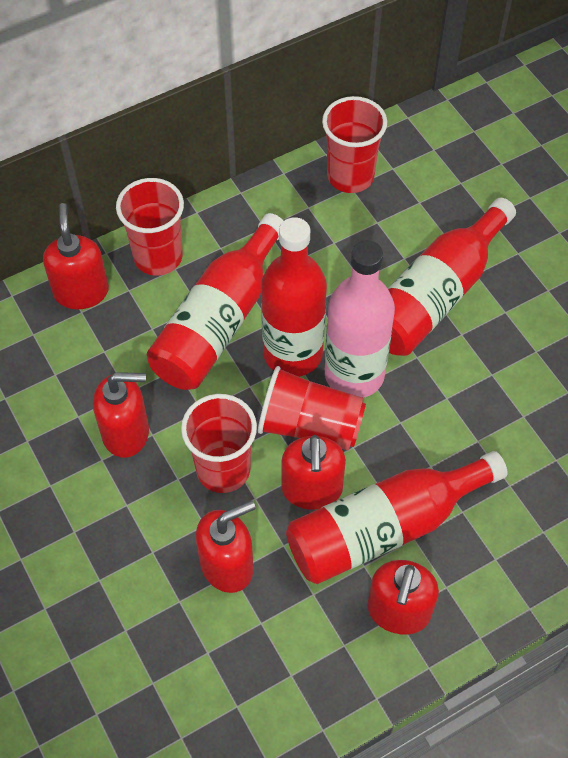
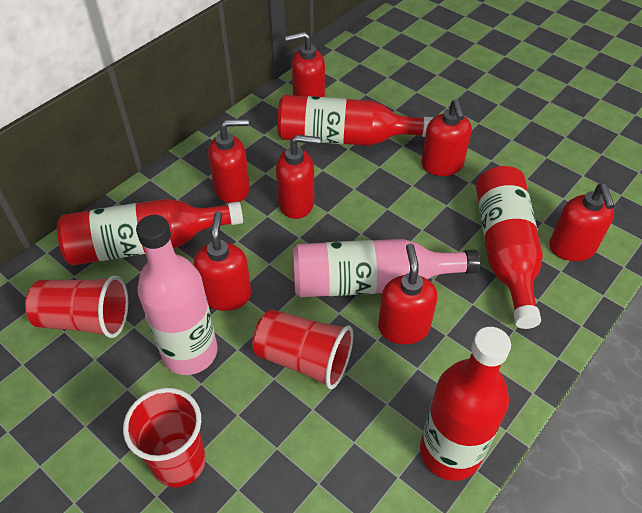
pink bottle: [325,240,395,398] = 1 -> [136,215,218,375] [293,239,480,297] = 2
red cup: [116,178,184,276] [181,394,257,493] [258,366,366,450] [322,96,387,193] = 4 -> [25,276,129,338] [123,388,206,487] [252,309,354,389] = 3
red soap dispenser: [43,203,109,310] [93,372,149,458] [196,500,256,593] [281,435,346,510] [367,560,439,635] = 5 -> [194,211,251,311] [208,119,250,203] [276,135,320,219] [285,31,325,97] [378,244,437,344] [421,99,472,176] [549,184,614,261] = 7

